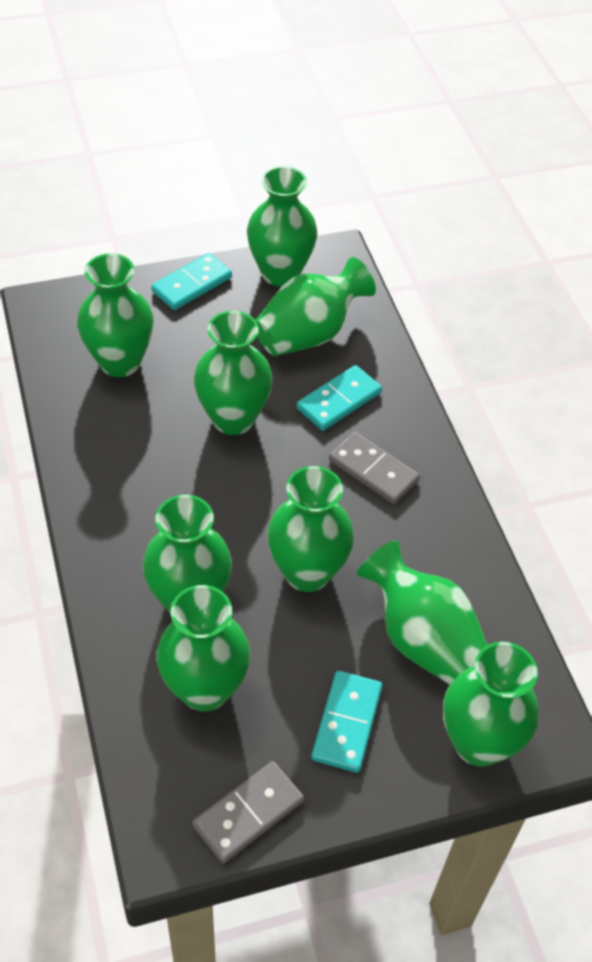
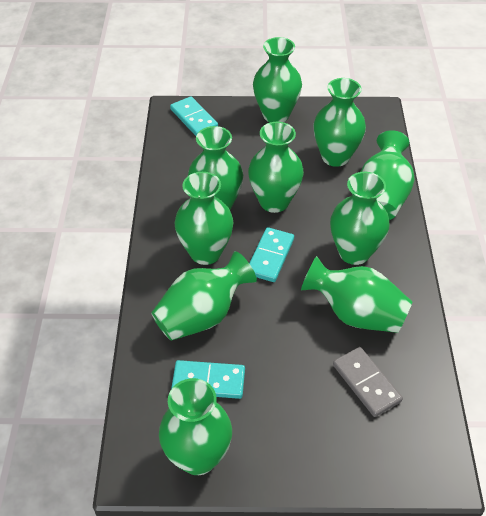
green vase: [77,253,154,377] [143,495,232,613] [156,585,250,712] [194,311,273,435] [247,166,318,287] [256,257,376,356] [267,466,354,592] [357,540,488,685] [443,642,539,767] = 9 -> [151,251,257,341] [159,378,232,475] [174,172,234,265] [188,126,243,210] [248,122,304,213] [253,37,302,122] [301,256,412,333] [313,78,366,167] [330,172,389,265] [360,130,415,220] = 10
grey domino: [192,761,304,863] [329,432,420,504] = 2 -> [333,347,403,417] = 1

